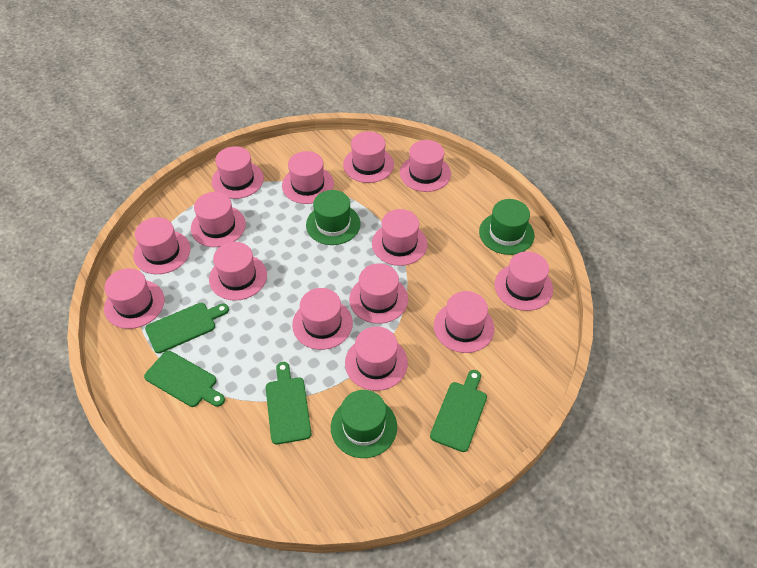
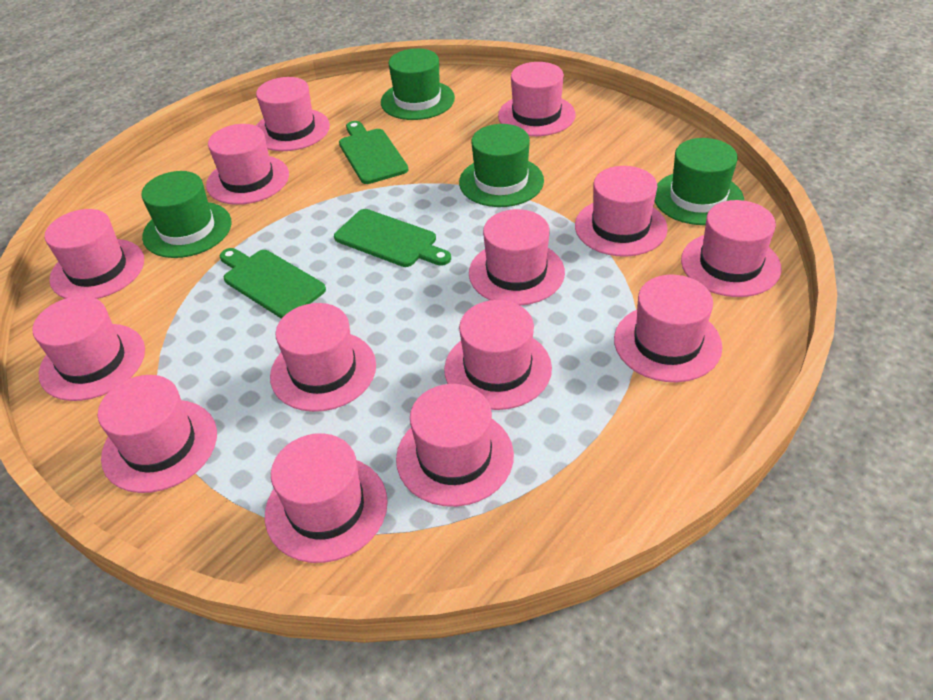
green cutting board: [144,351,225,407] [145,303,229,353] [266,362,312,445] [430,370,487,452] = 4 -> [220,248,326,319] [334,209,451,267] [339,121,408,184] = 3
green hat: [306,190,360,245] [331,390,397,458] [479,199,534,255] = 3 -> [141,171,231,258] [381,48,455,120] [459,124,544,207] [654,138,744,225] = 4

